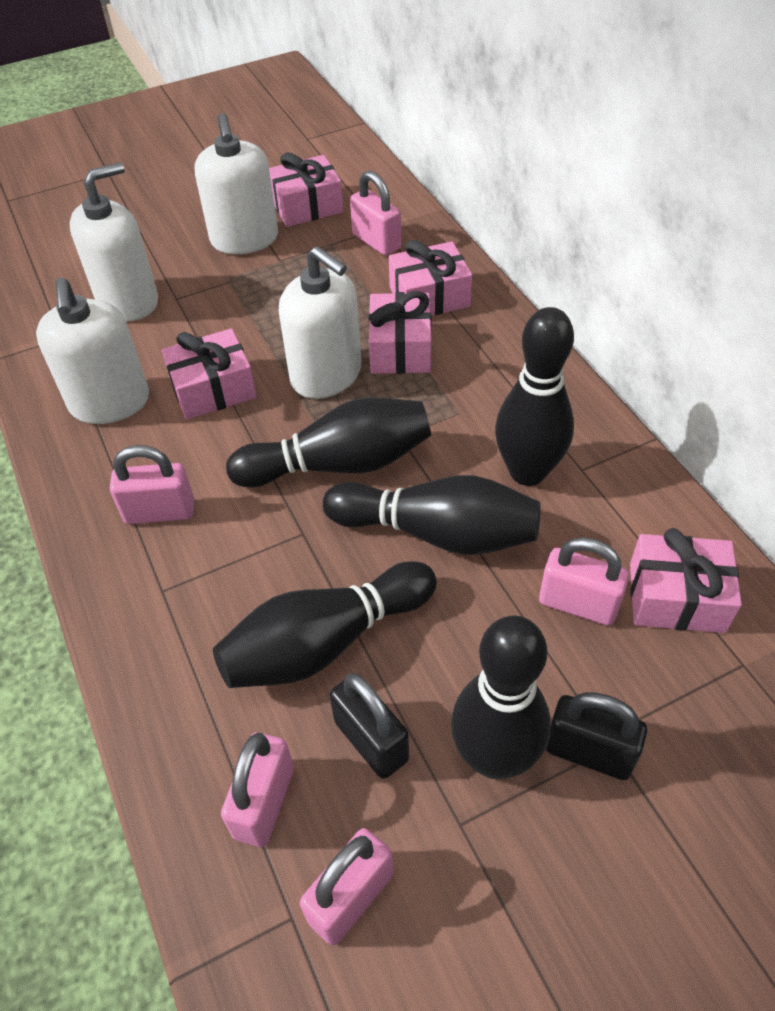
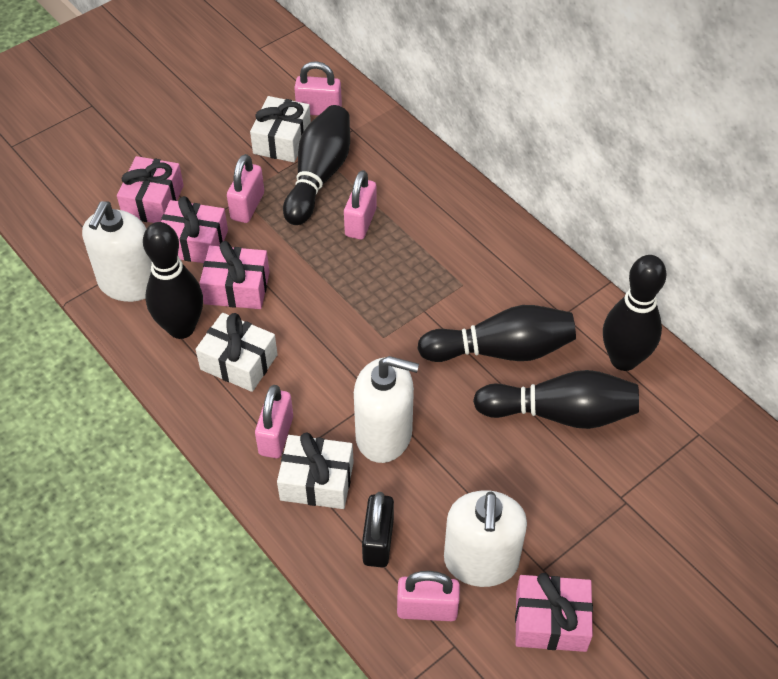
black padlock: [329,674,409,779] [546,692,647,780] = 2 -> [362,492,394,568] = 1
pink gift: [161,328,257,420] [269,152,344,227] [368,291,431,374] [389,240,472,316] [630,528,742,633] = 5 -> [117,156,184,223] [161,196,228,263] [200,241,269,309] [515,573,593,652] = 4
white gift: none = 0 -> [196,313,278,392] [250,96,311,162] [277,433,354,509] = 3
white soap dispenser: [36,278,149,424] [70,162,158,321] [195,113,278,254] [279,246,362,399] = 4 -> [82,201,152,302] [354,356,419,463] [444,490,527,587] = 3

